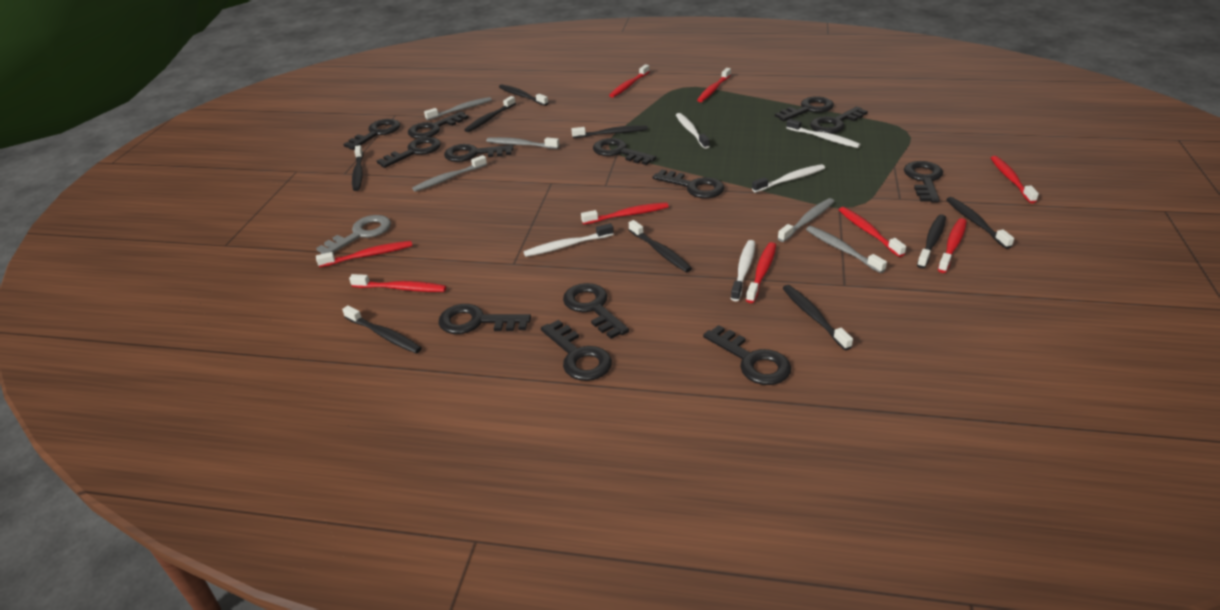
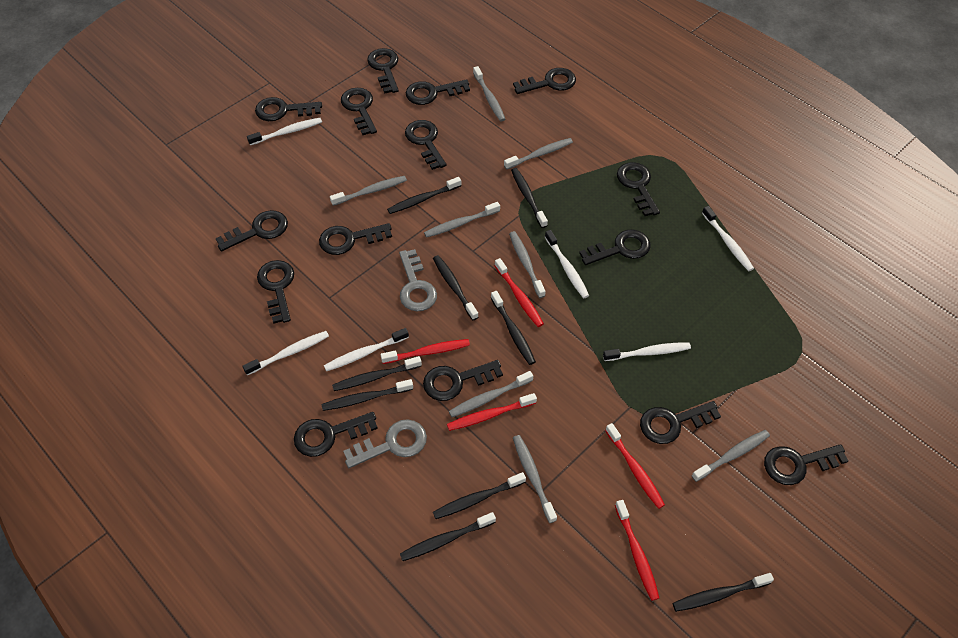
black key: [343,119,400,150] [377,137,441,168] [408,111,469,139] [438,304,531,334] [444,144,513,162] [541,320,612,381] [563,283,629,339] [593,138,656,165] [653,169,724,198] [703,325,792,385] [775,96,834,121] [810,106,868,134] [904,161,943,203] = 13 -> [216,210,288,251] [255,97,322,121] [257,260,294,324] [294,412,378,457] [319,223,392,255] [341,88,377,135] [367,48,399,94] [405,120,447,170] [406,79,470,105] [423,360,503,401] [513,68,576,94] [579,229,650,265] [617,162,660,216] [640,401,721,444] [764,444,848,485] = 15
grey key: [316,215,391,254] = 1 -> [343,419,427,468] [399,249,437,312] = 2
grey toothbrush: [412,155,487,192] [424,97,492,120] [486,137,559,149] [778,198,835,242] [806,226,887,273] = 5 -> [330,176,407,206] [424,202,500,238] [449,371,533,417] [473,66,505,121] [504,138,573,170] [509,231,546,298] [513,435,557,523] [691,430,770,482] = 8
red toothbrush: [316,241,412,268] [349,274,446,292] [581,202,669,225] [609,64,650,98] [697,68,731,102] [746,242,776,303] [839,207,906,257] [938,218,967,273] [991,156,1039,203] = 9 -> [381,339,470,364] [447,393,537,431] [494,258,544,327] [605,423,665,509] [615,500,659,601] = 5
white toothbrush: [523,223,614,257] [676,113,710,149] [731,240,755,301] [752,164,825,192] [786,119,861,148] = 5 -> [242,331,329,375] [247,118,322,145] [324,328,409,371] [545,230,589,299] [603,342,691,361] [702,206,754,271] = 6

